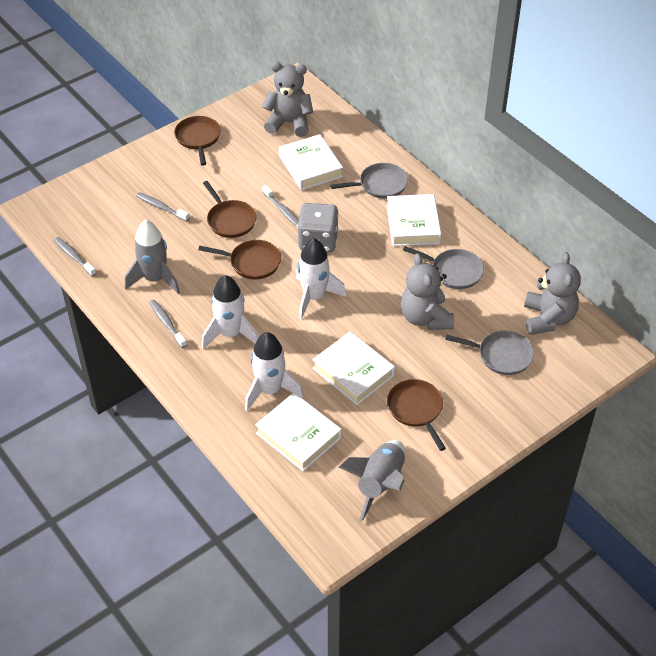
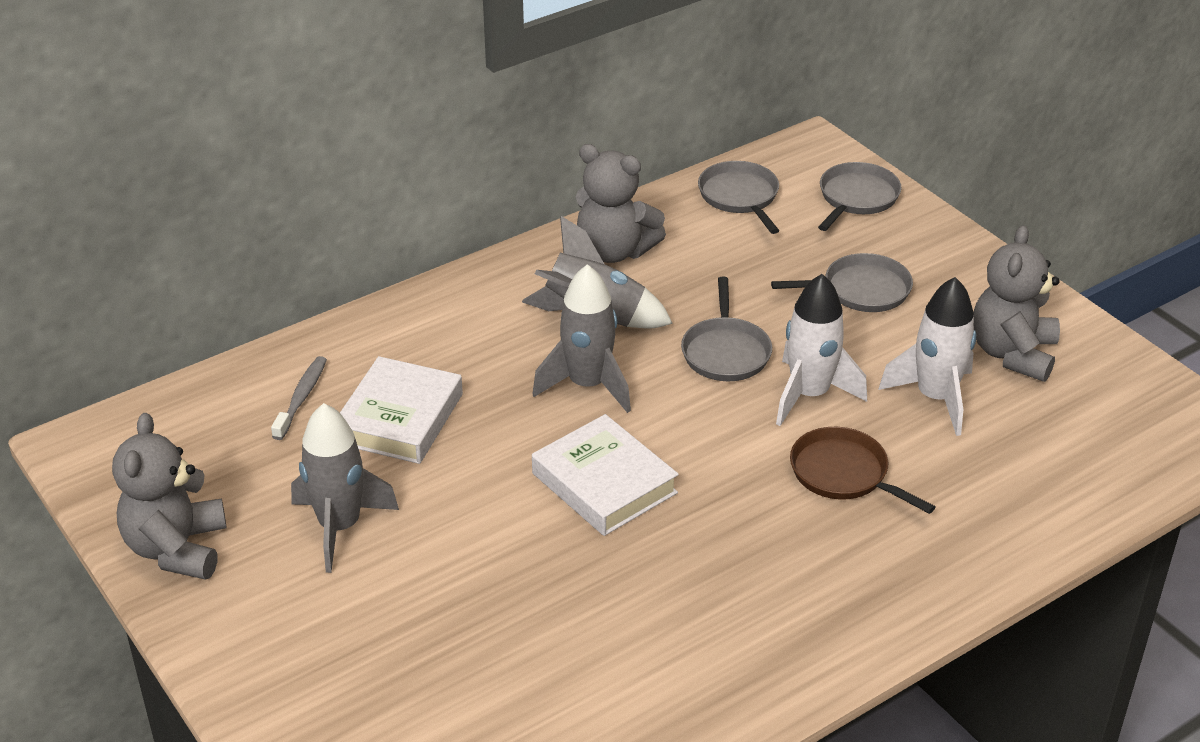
brown pan: [174,116,221,166] [198,240,281,280] [203,181,257,238] [387,379,446,451] = 4 -> [790,427,935,514] = 1
grey dice: [297,203,339,253] = 1 -> none = 0
grey pan: [330,163,408,199] [403,246,484,289] [445,330,534,375] = 3 -> [681,277,772,381] [698,161,779,234] [771,253,913,312] [818,162,902,231] = 4
grey rocket: [125,220,180,294] [339,440,405,522] = 2 -> [291,403,399,573] [522,216,673,329] [532,264,631,413] = 3
grey toothbrush: [54,237,96,277] [136,192,190,222] [149,300,187,348] [262,185,299,227] = 4 -> [271,356,327,440] = 1
white book: [255,392,342,472] [279,134,343,190] [312,331,395,405] [386,194,442,246] = 4 -> [340,356,463,464] [532,414,679,536] = 2
white rocket: [202,275,259,349] [245,332,304,411] [296,238,346,320] = 3 -> [776,274,867,426] [878,277,976,436] = 2

